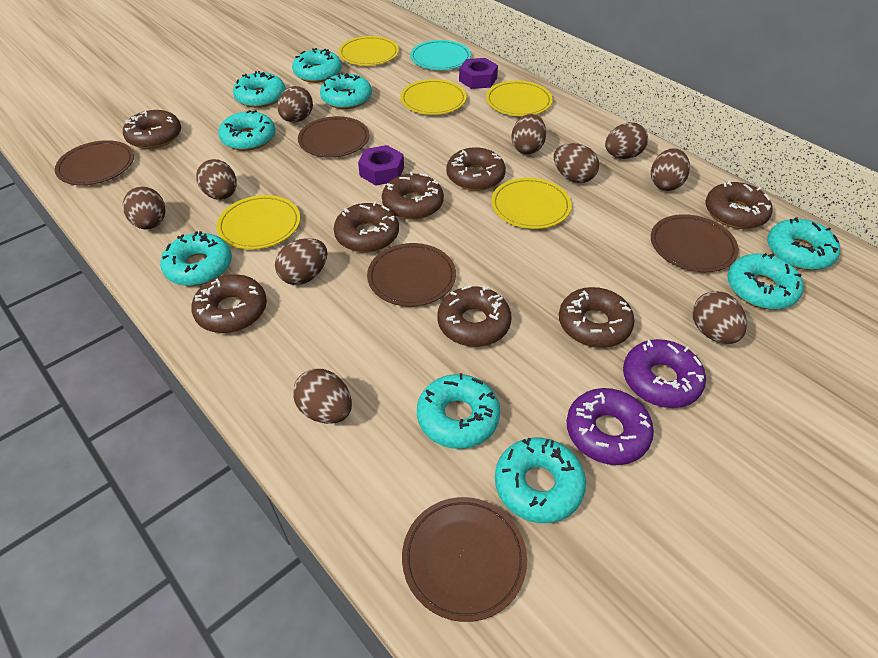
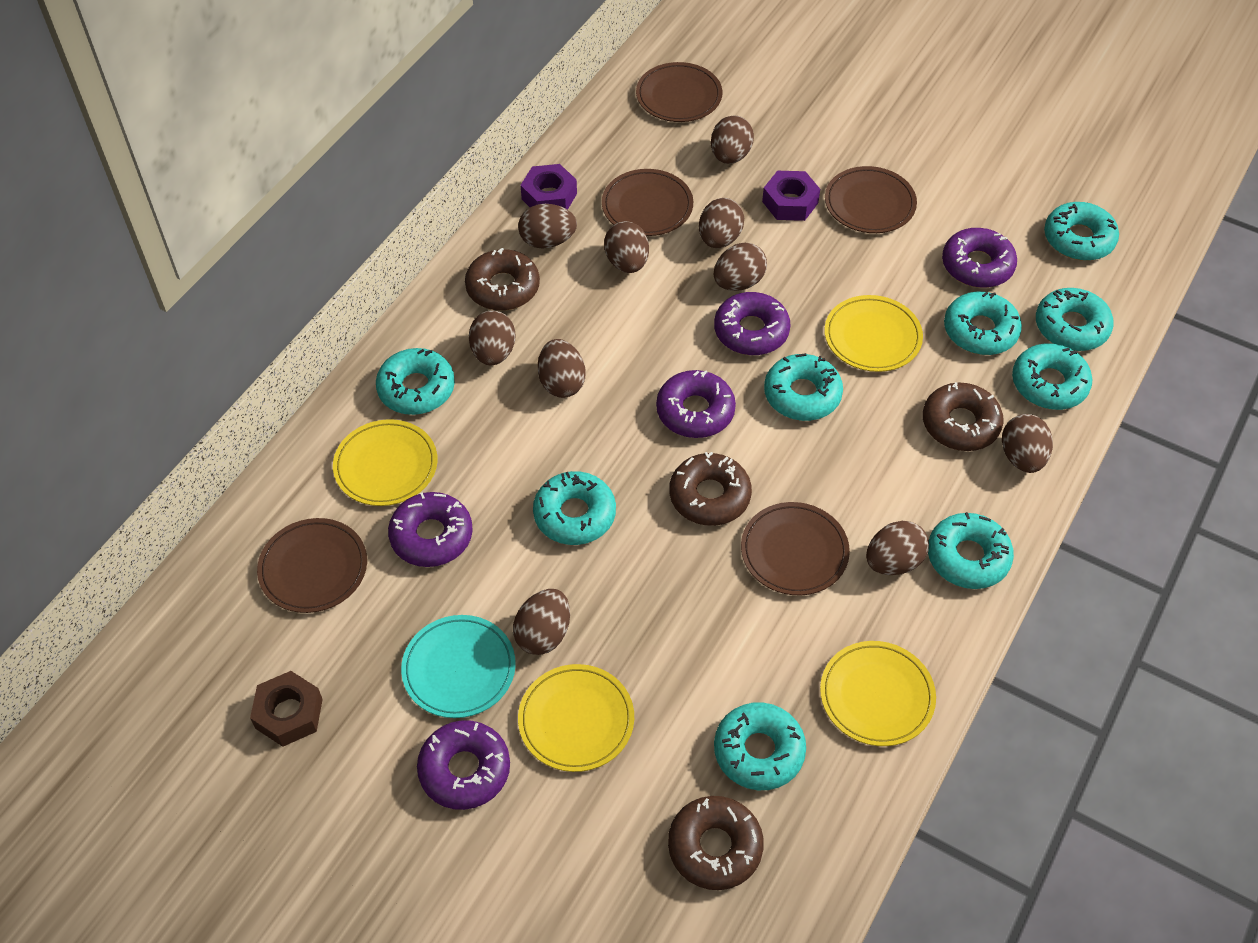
brown donut: [123,110,181,149] [191,274,267,333] [334,202,399,252] [382,172,444,220] [437,285,512,347] [446,147,506,191] [559,287,635,348] [706,181,773,229] = 8 -> [465,248,540,311] [668,796,764,890] [669,452,752,526] [923,382,1004,451] = 4
brown nut: none = 0 -> [250,671,323,747] = 1
purple donut: [566,388,654,465] [623,339,706,408] = 2 -> [388,492,473,567] [417,720,510,810] [656,370,736,438] [714,292,791,355] [942,228,1017,288] = 5
yellow plate: [217,195,300,250] [338,36,399,66] [400,79,467,115] [486,81,553,116] [491,178,572,229] = 5 -> [333,419,438,506] [518,664,634,772] [820,641,936,746] [824,295,923,372] = 4

